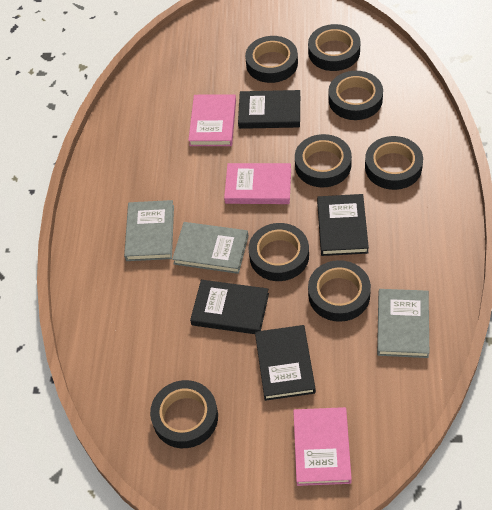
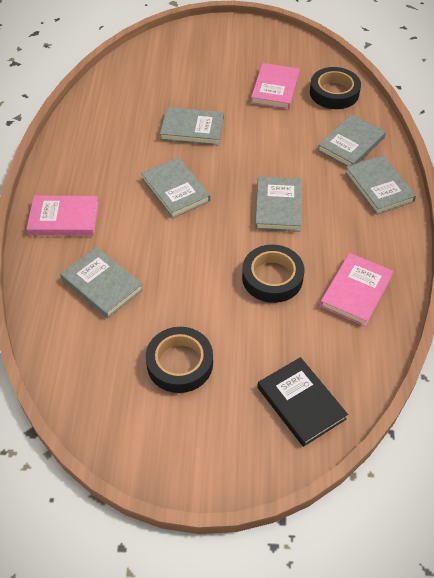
black book: [190,280,269,334] [238,90,300,129] [255,325,316,401] [317,194,369,256] = 4 -> [257,357,348,447] = 1
black tape: [150,380,218,448] [245,36,298,83] [248,223,309,281] [295,134,352,187] [308,24,360,71] [308,260,371,322] [329,71,383,120] [365,136,423,190] = 8 -> [146,327,213,393] [242,244,304,303] [310,67,361,109] = 3
grey book: [124,200,174,261] [172,222,248,274] [377,289,429,358] = 3 -> [60,247,143,318] [141,157,210,218] [160,107,224,146] [255,177,302,232] [317,114,386,167] [345,155,416,215] = 6

